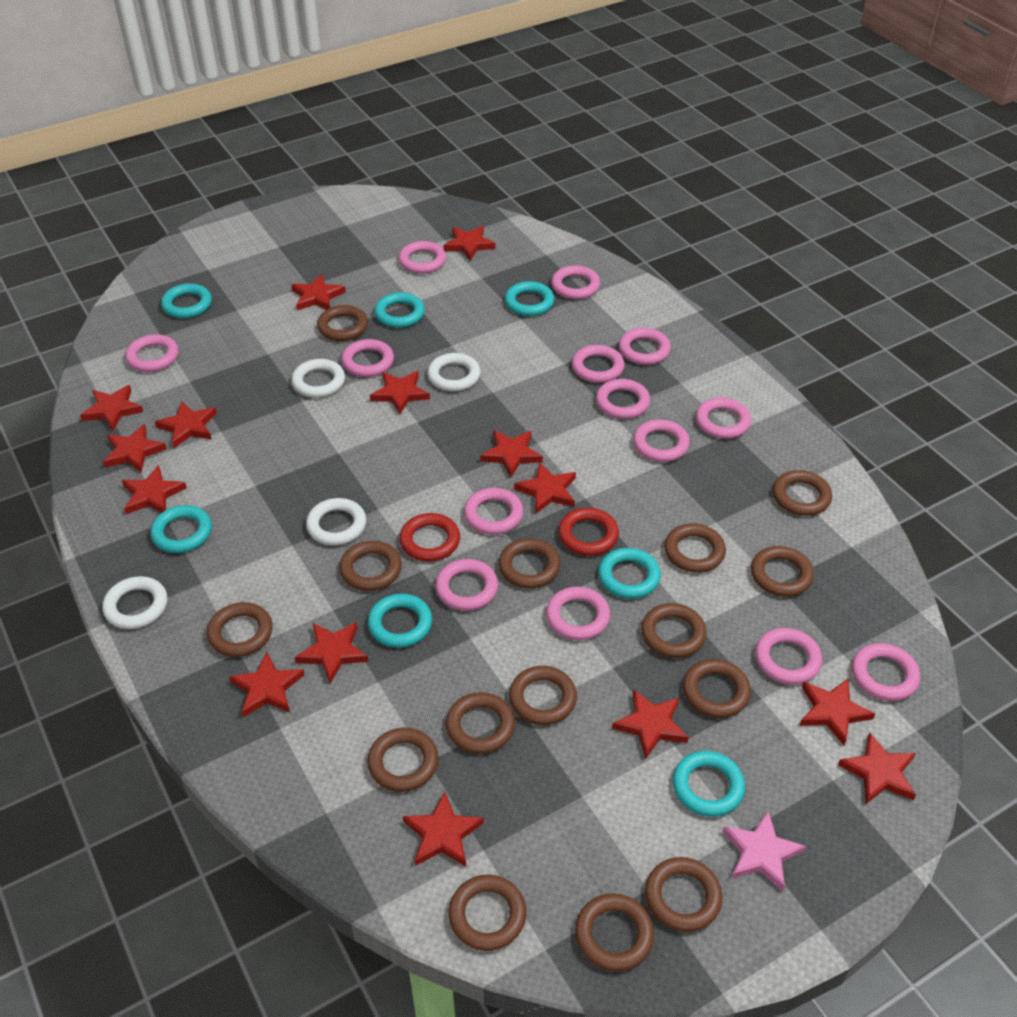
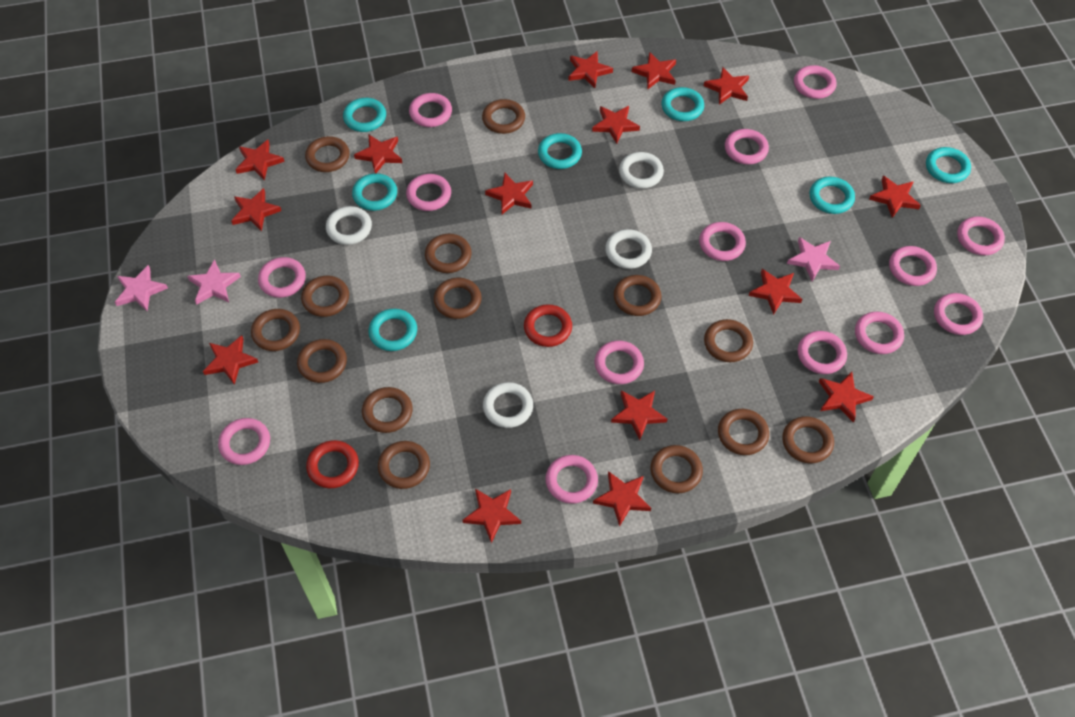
brown ring: [207,602,273,657] [317,305,368,341] [340,541,402,591] [367,728,439,792] [446,692,515,754] [449,875,527,951] [499,538,560,588] [509,666,577,725] [575,893,654,971] [641,603,707,658] [645,857,722,932] [664,523,726,573] [683,659,751,718] [751,546,814,597] [773,470,832,516] = 15 -> [251,309,300,351] [297,339,347,383] [301,276,349,317] [305,136,350,172] [362,387,413,433] [378,441,430,489] [425,234,472,273] [434,278,481,319] [482,99,525,134] [614,275,661,316] [651,445,703,493] [704,319,753,362] [718,409,769,455] [782,416,834,463] = 14
pink star: [723,811,806,891] = 1 -> [115,265,168,311] [187,259,241,305] [787,237,840,281] = 3

